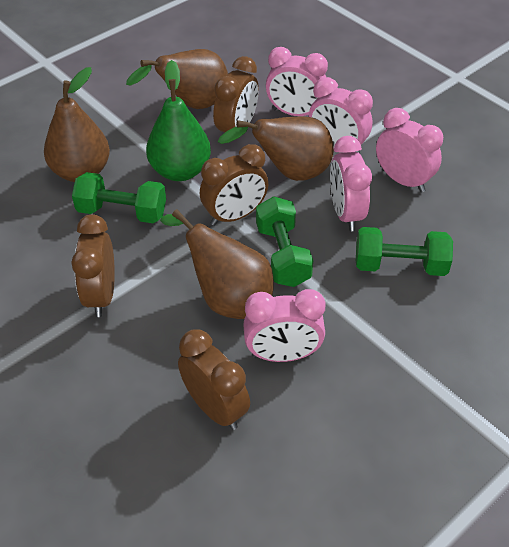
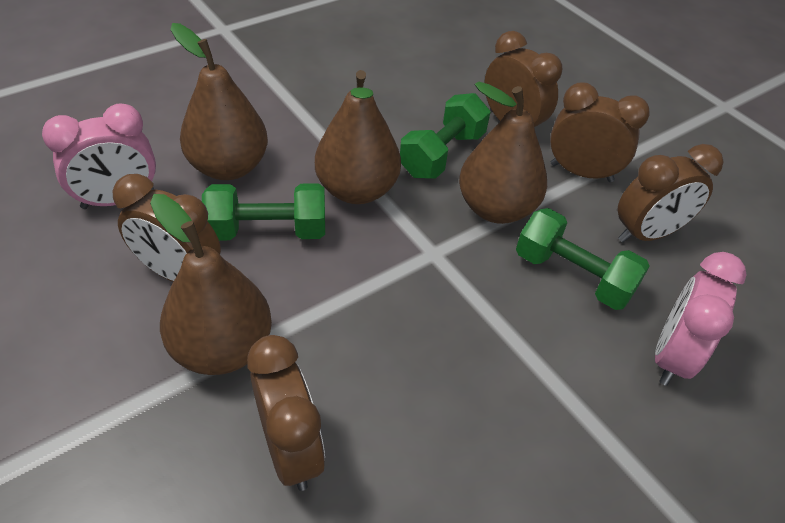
brown clock: [71,214,115,317] [178,329,250,430] [200,144,268,226] [213,56,259,132] = 4 -> [112,174,221,282] [247,335,325,491] [484,31,562,127] [550,83,650,182] [617,144,723,242] = 5
green pear: [146,60,211,181] = 1 -> none = 0
pink clock: [243,289,326,362] [266,47,328,116] [309,77,373,153] [330,136,372,231] [376,108,443,192] = 5 -> [42,103,156,209] [655,252,747,386] = 2

